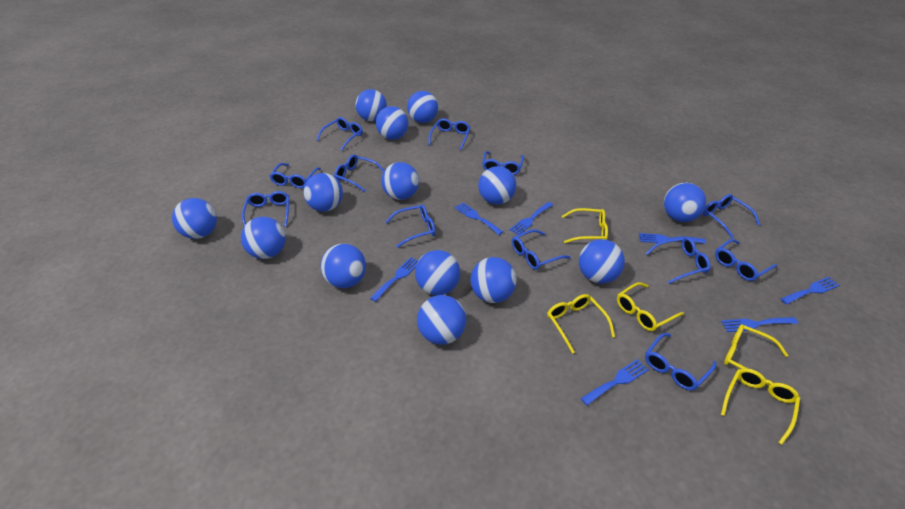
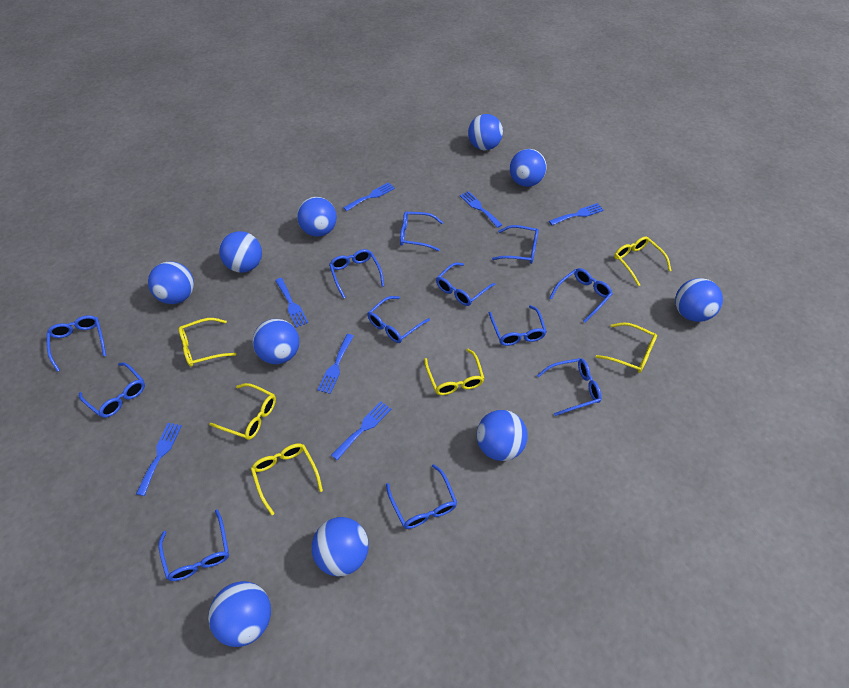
blue ball: [172,198,217,239] [241,217,286,259] [303,173,343,212] [321,244,366,288] [355,89,387,121] [376,106,408,140] [381,162,419,200] [407,91,438,123] [415,250,460,295] [417,295,467,345] [470,257,517,303] [478,166,516,205] [579,239,625,284] [664,183,706,222] = 14 -> [148,261,194,304] [208,581,271,647] [219,231,262,273] [253,319,299,364] [297,197,337,237] [312,517,369,576] [468,114,503,151] [476,410,528,461] [510,149,547,187] [675,278,723,322] = 10
yellow glasses: [547,294,615,354] [562,208,608,243] [617,282,684,331] [721,368,800,445] [724,324,788,386] = 5 -> [179,318,236,367] [209,383,276,440] [251,443,323,515] [424,349,485,395] [596,322,657,373] [614,236,671,286] = 6

